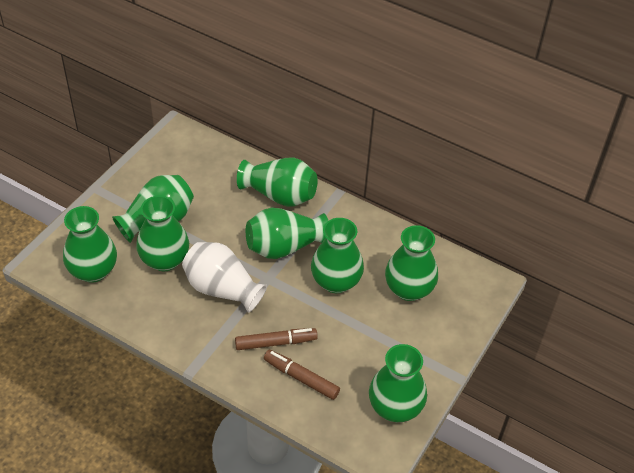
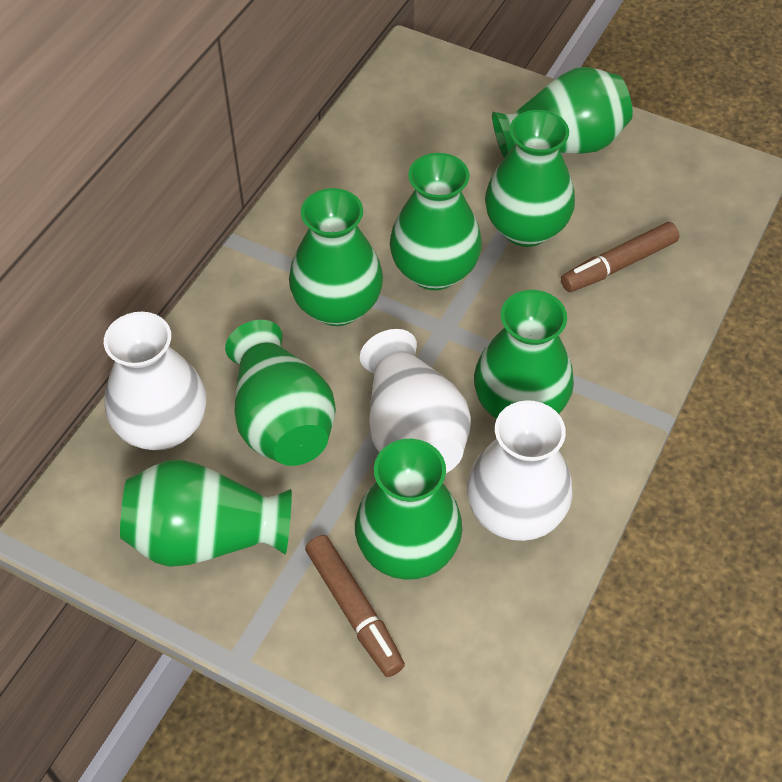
white vase: [182,242,267,313] = 1 -> [104,312,206,450] [360,329,471,473] [467,400,573,541] = 3

